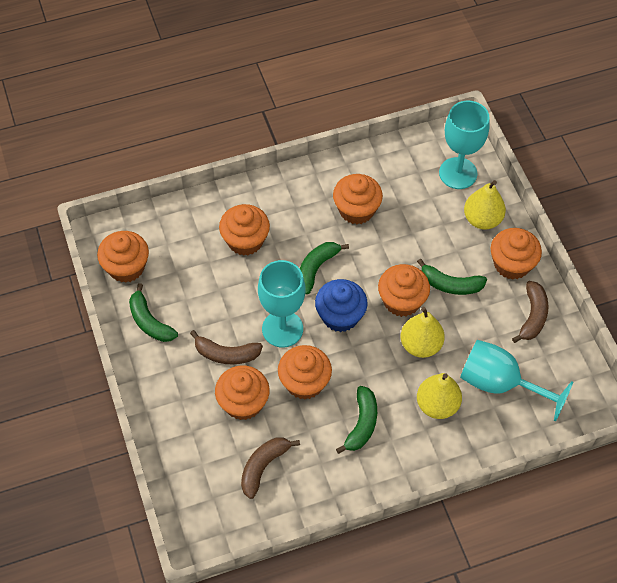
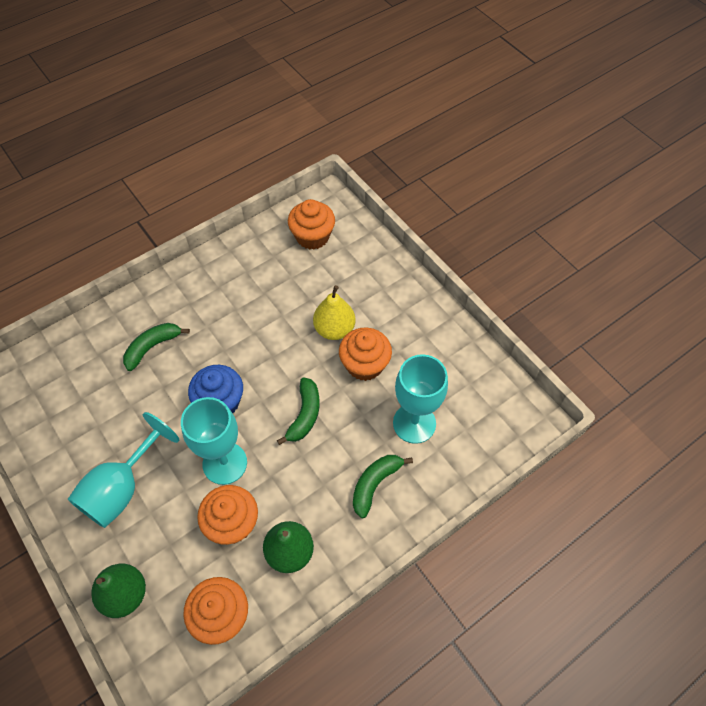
brown banana: [190,330,263,364] [241,438,300,499] [512,281,549,343] = 3 -> none = 0
green banana: [129,283,178,342] [300,242,349,294] [336,386,377,454] [417,259,487,295] = 4 -> [123,323,190,371] [277,377,320,445] [353,455,413,518] = 3
green pear: none = 0 -> [91,564,146,618] [263,521,314,573] = 2
orange cupcake: [97,231,149,283] [215,366,270,420] [219,204,270,256] [278,345,332,399] [333,174,383,224] [378,264,430,317] [490,228,542,280] = 7 -> [183,577,248,645] [197,485,258,545] [288,199,335,250] [339,328,392,381] = 4
yellow pear: [401,307,445,358] [417,373,462,419] [464,180,506,230] = 3 -> [313,285,356,340] = 1

